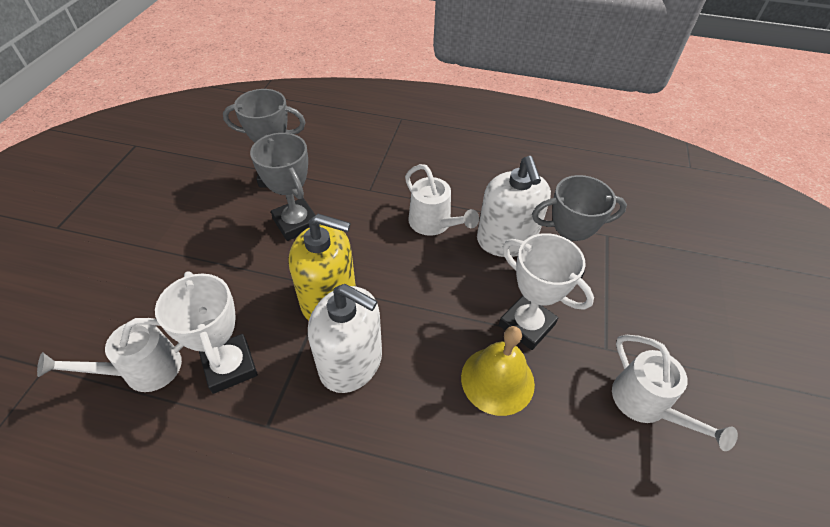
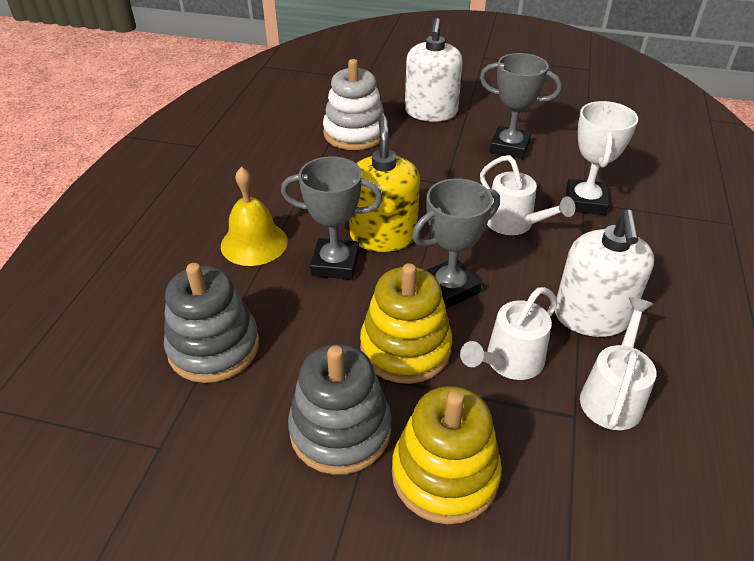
grey stacking toy: none = 0 -> [164,263,259,383] [288,344,391,475] = 2
white stacking toy: none = 0 -> [323,59,385,150] = 1
white trophy: [155,271,258,394] [499,233,594,350] = 2 -> [566,101,638,215] = 1
yellow stacking toy: none = 0 -> [360,263,452,384] [392,386,502,524] = 2

